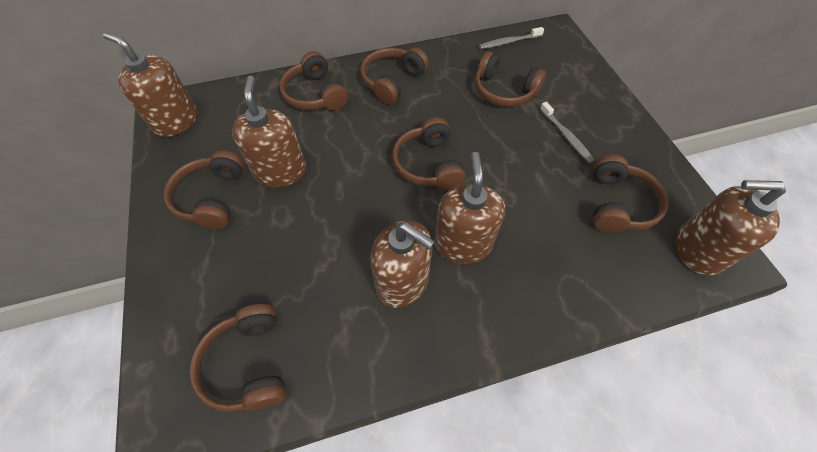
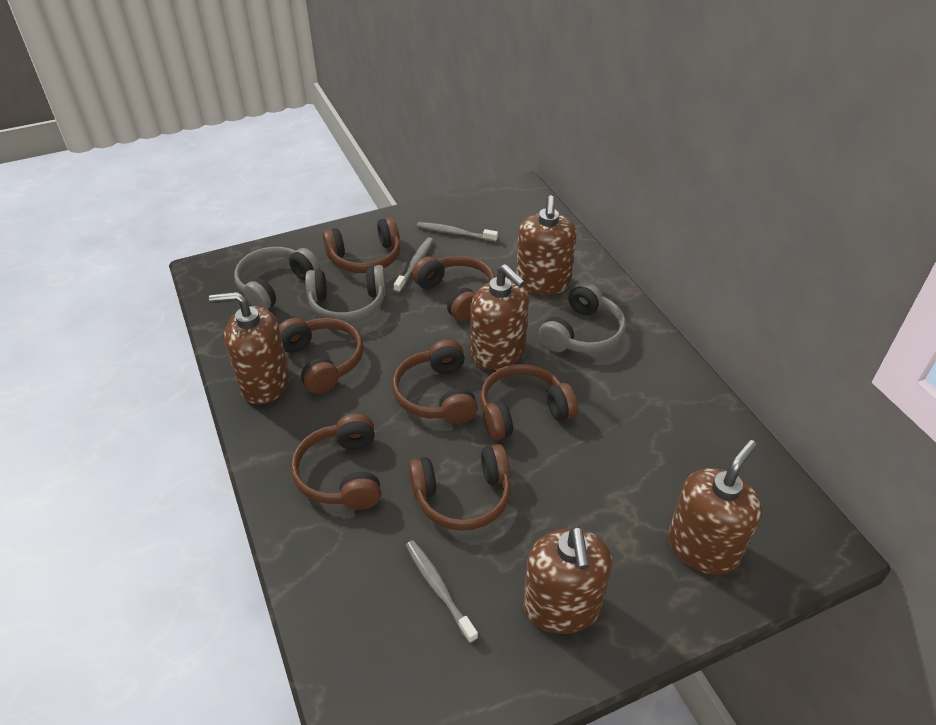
grey headphones: none = 0 -> [234,247,320,310] [305,265,386,323] [539,282,626,353] = 3
grey toothbrush: [479,27,544,49] [540,102,594,163] = 2 -> [394,237,433,293] [406,540,478,643] [417,222,498,242] = 3

